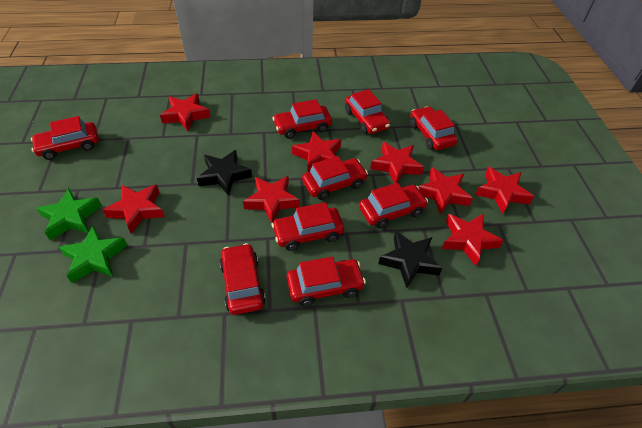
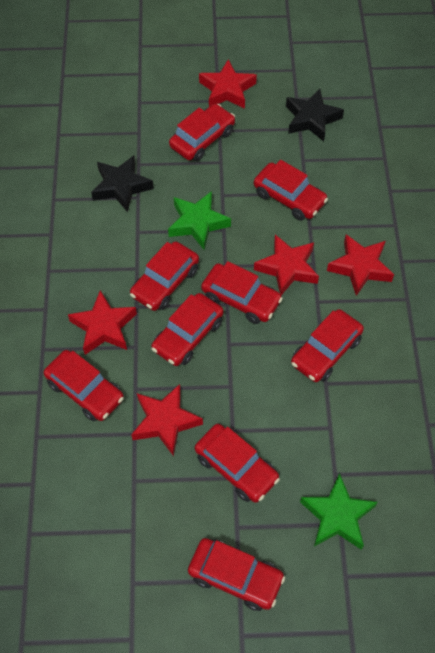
red star: [103,184,164,234] [160,93,211,131] [243,176,300,223] [292,131,341,172] [370,142,424,184] [418,167,473,214] [442,214,504,266] [475,167,534,214] = 8 -> [68,290,137,355] [131,384,203,456] [199,59,257,109] [254,234,319,295] [327,234,394,296] = 5

